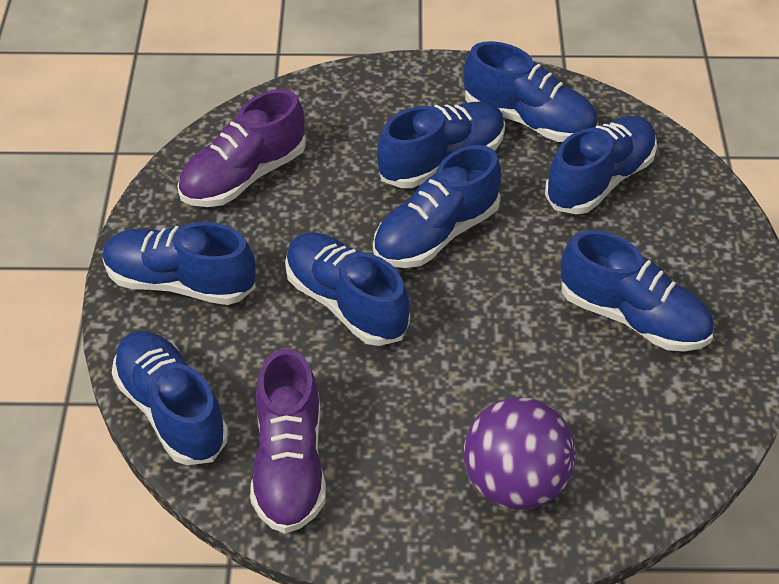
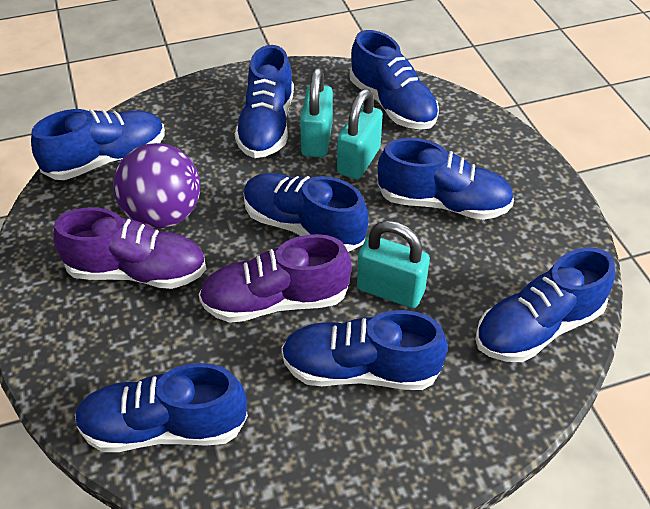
turquoise padlock: none = 0 -> [300,68,333,158] [337,89,383,179] [357,221,430,308] = 3

